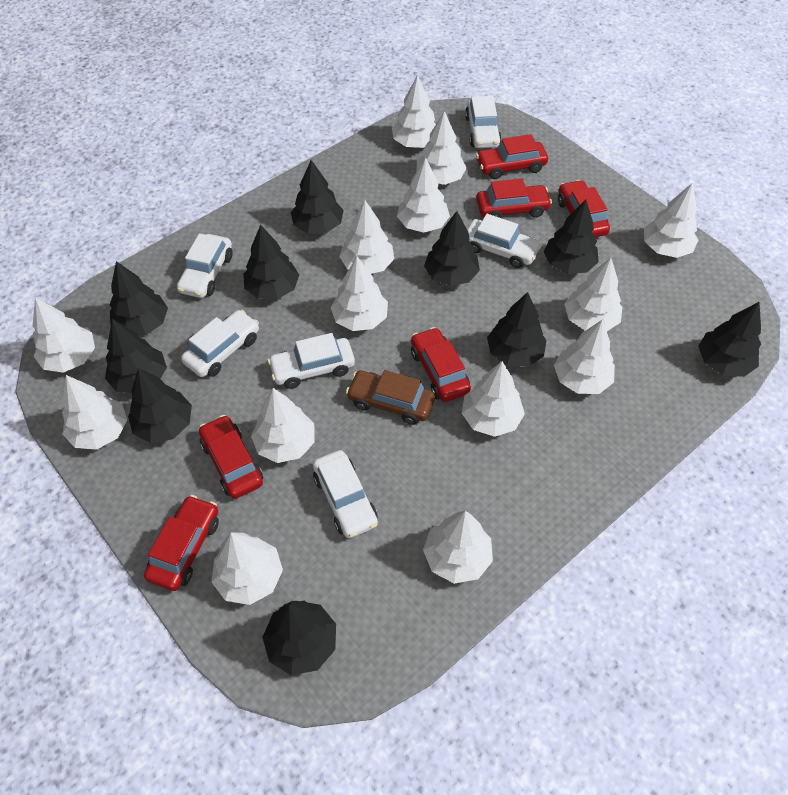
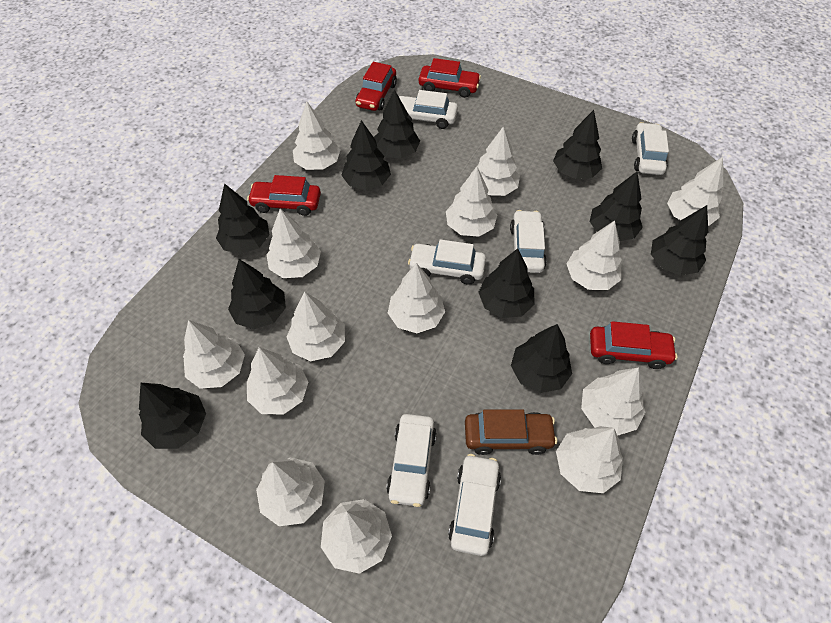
red car: [144,495,219,591] [199,415,263,499] [411,327,471,402] [476,134,548,179] [476,179,552,218] [558,180,610,237] = 6 -> [247,175,321,216] [355,62,397,111] [419,58,481,98] [590,321,677,369] = 4

